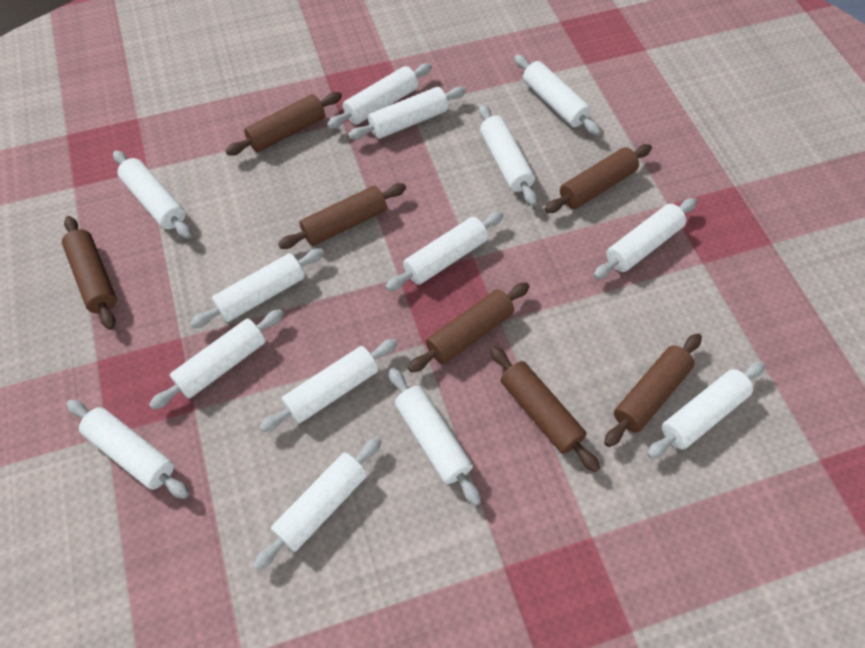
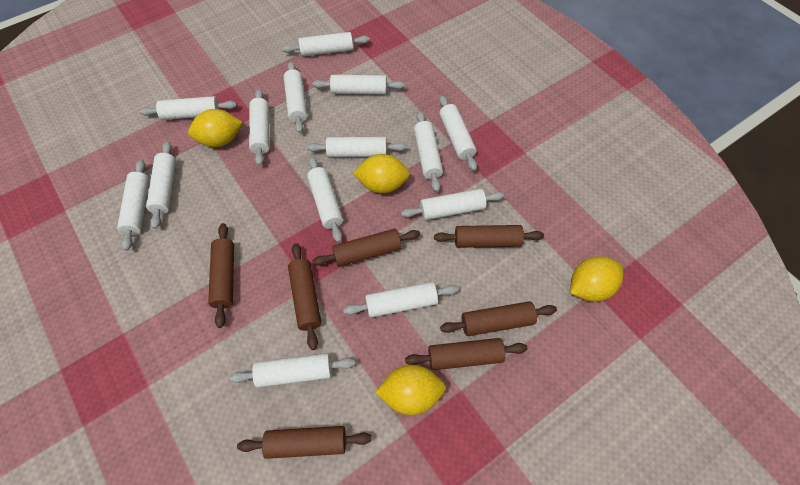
yellow lemon: none = 0 -> [188,109,243,147] [353,154,410,193] [375,365,446,415] [570,256,623,302] = 4

